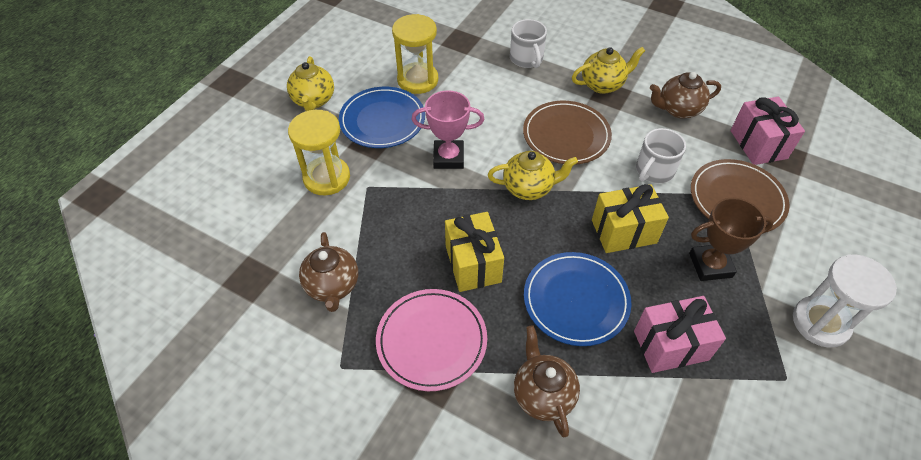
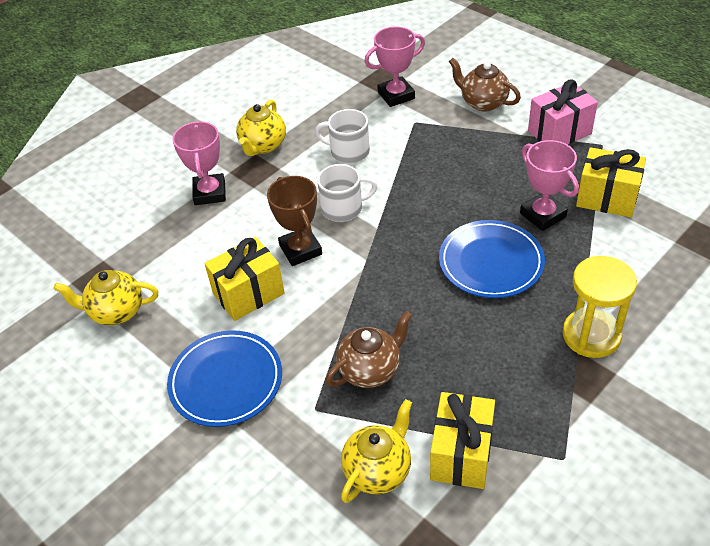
brown plate: [523,101,612,165] [691,159,790,232] = 2 -> none = 0
brown teapot: [299,232,358,312] [514,325,580,437] [650,72,721,119] = 3 -> [326,311,412,388] [449,58,521,111] = 2
pink gift: [634,296,726,373] [730,97,805,165] = 2 -> [528,79,598,145] = 1
pink plate: [376,289,487,391] = 1 -> none = 0
pink trophy: [412,90,484,169] = 1 -> [172,121,226,205] [365,27,425,107] [520,140,579,231] = 3
white hourglass: [793,254,897,348] = 1 -> none = 0
yellow gift: [445,212,504,292] [592,184,669,253] = 2 -> [204,237,285,321] [430,392,495,489] [576,147,646,217] = 3
yellow hourglass: [288,110,350,195] [392,14,438,94] = 2 -> [563,256,637,358] = 1

